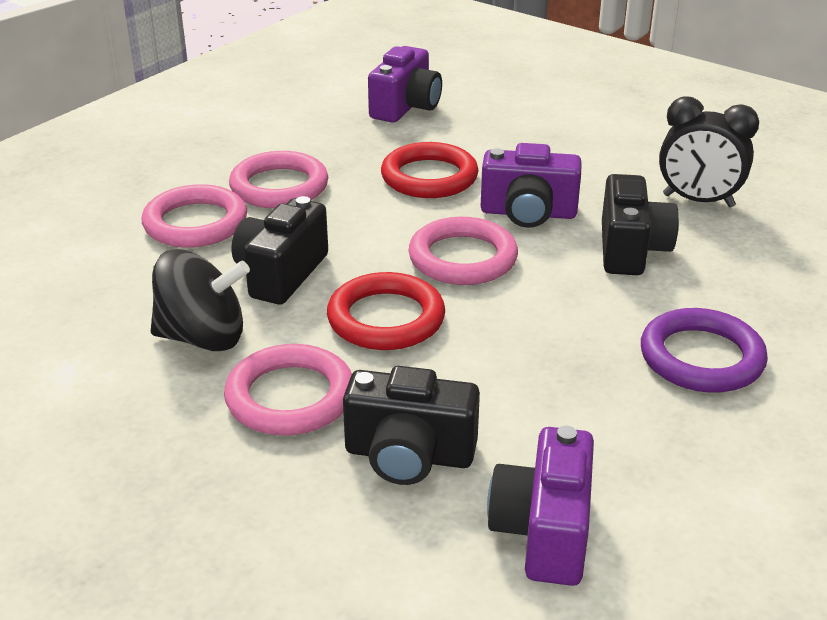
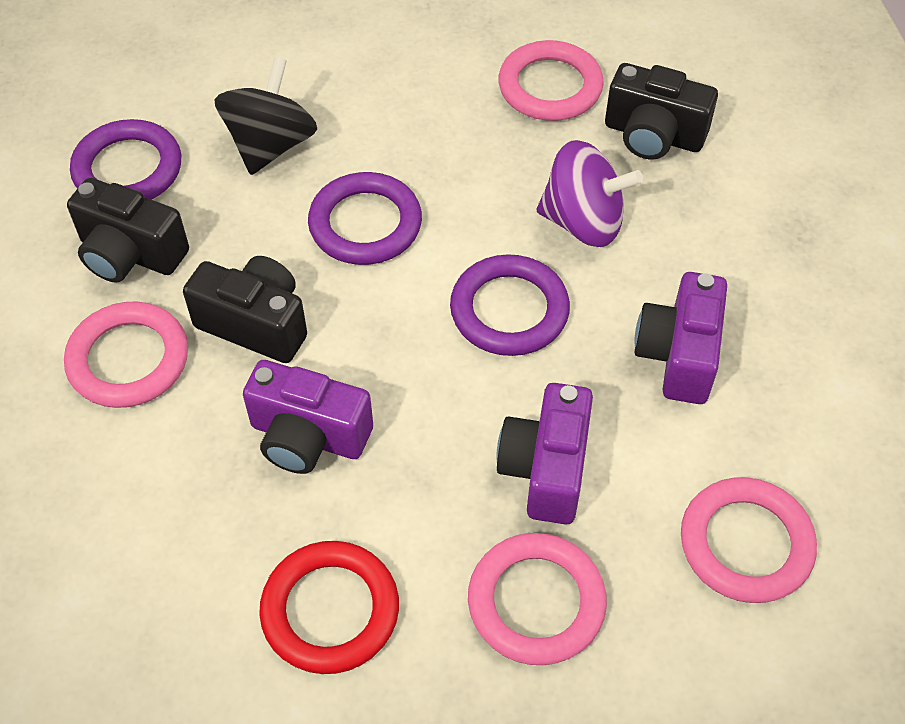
black clock: [659,96,759,207] = 1 -> none = 0
purple ring: [641,308,768,393] = 1 -> [70,119,181,200] [308,172,422,265] [450,254,570,356] = 3
purple spinning top: none = 0 -> [537,140,643,247] = 1
red ring: [327,272,445,350] [381,142,479,198] = 2 -> [259,541,399,674] = 1

